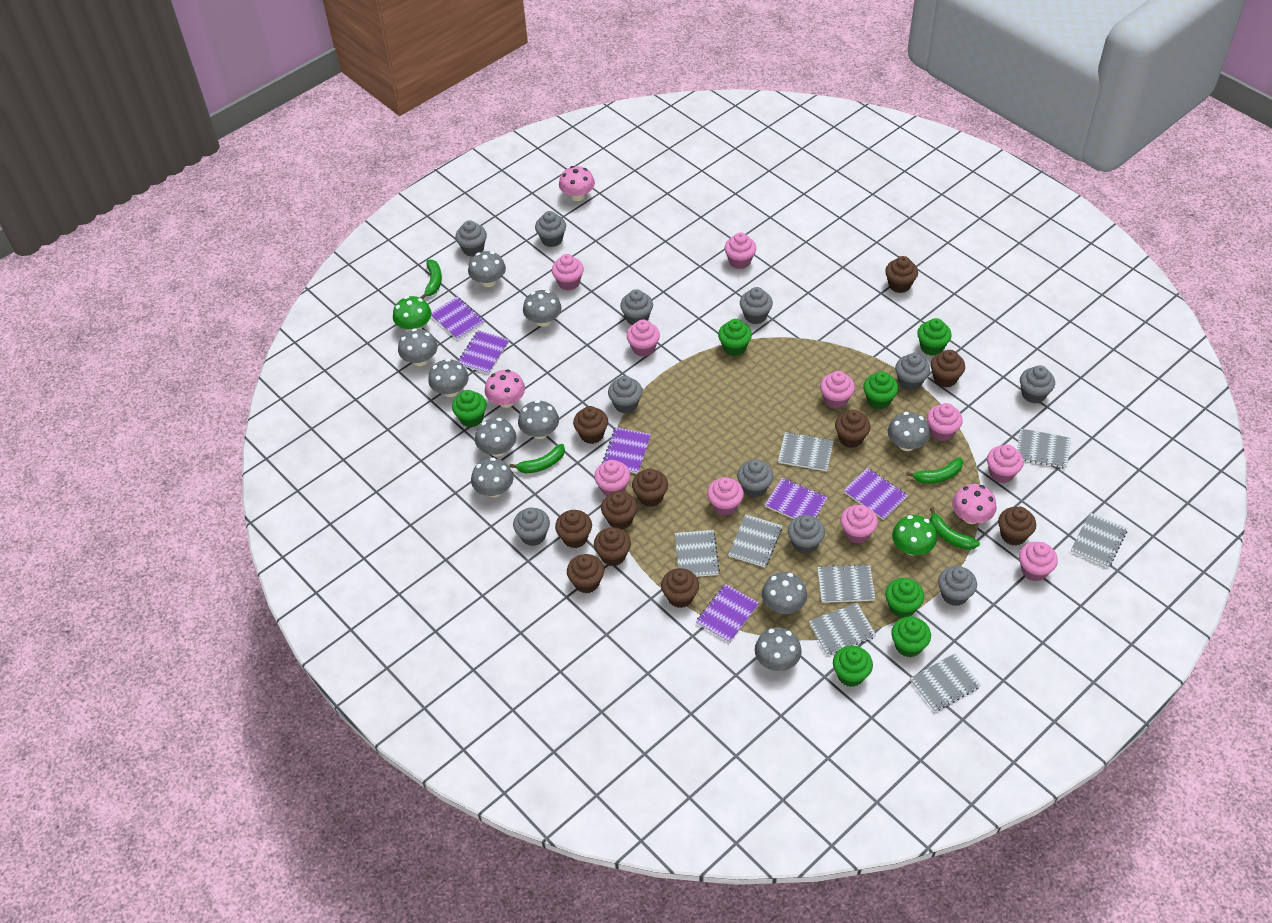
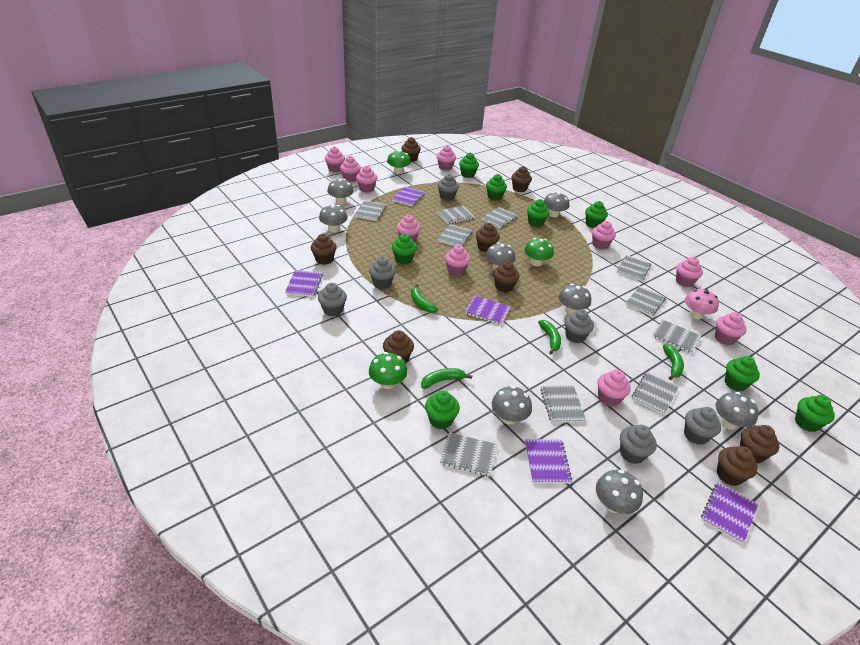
brown cupcake: [555,510,592,548] [567,554,604,593] [573,406,608,444] [594,527,631,566] [601,491,638,529] [632,468,668,507] [661,568,699,608] [835,410,871,448] [885,256,918,293] [931,350,965,388] [998,507,1036,546] = 11 -> [311,234,337,265] [383,330,414,363] [401,137,421,162] [476,223,500,252] [493,261,520,292] [511,166,532,192] [717,446,758,486] [740,425,779,463] = 8
green cupcake: [452,390,487,428] [718,319,752,356] [833,646,873,687] [863,371,898,409] [885,578,924,618] [891,617,931,657] [917,318,952,356] = 7 -> [392,234,417,264] [425,391,460,429] [459,152,479,178] [486,174,507,201] [527,199,549,227] [585,201,608,228] [725,356,760,391] [795,395,835,432] = 8
green mushroom: [393,296,432,331] [892,515,937,556] = 2 -> [369,352,408,389] [387,150,411,174] [524,238,554,266] = 3
grey cupcake: [455,220,487,256] [513,507,550,546] [535,211,566,247] [608,376,642,413] [620,289,653,325] [737,459,773,498] [740,287,773,324] [788,515,825,554] [895,353,930,391] [938,566,977,606] [1020,365,1055,403] = 11 -> [318,283,347,316] [369,257,396,289] [438,174,459,201] [565,309,594,343] [620,425,657,464] [684,407,721,445] = 6
grey mushroom: [398,329,438,366] [428,359,469,397] [468,251,506,287] [471,458,513,497] [475,418,516,457] [518,400,559,439] [523,290,562,327] [755,627,802,671] [762,572,807,614] [888,412,930,451] = 10 -> [319,205,348,232] [327,179,354,204] [485,242,515,270] [492,386,532,425] [544,192,569,217] [558,284,591,314] [596,470,643,514] [715,392,759,430] = 8
grey notebook: [674,530,720,577] [728,514,782,567] [778,432,834,471] [809,603,876,655] [817,564,875,603] [910,653,981,712] [1017,428,1071,469] [1071,513,1128,568] = 8 -> [354,200,387,221] [436,206,475,224] [437,224,472,246] [440,433,497,476] [481,207,518,228] [540,386,586,423] [616,255,651,281] [625,286,666,316] [632,372,679,415] [653,319,701,353] = 10
pink mushroom: [485,369,525,408] [559,166,595,201] [952,484,997,524] = 3 -> [685,289,719,320] = 1
purple notebook: [431,297,485,340] [458,330,509,374] [602,427,651,474] [696,584,759,643] [765,478,828,519] [844,468,908,520] = 6 -> [285,270,323,297] [392,187,425,206] [465,296,511,325] [525,439,572,484] [701,483,758,544] = 5

